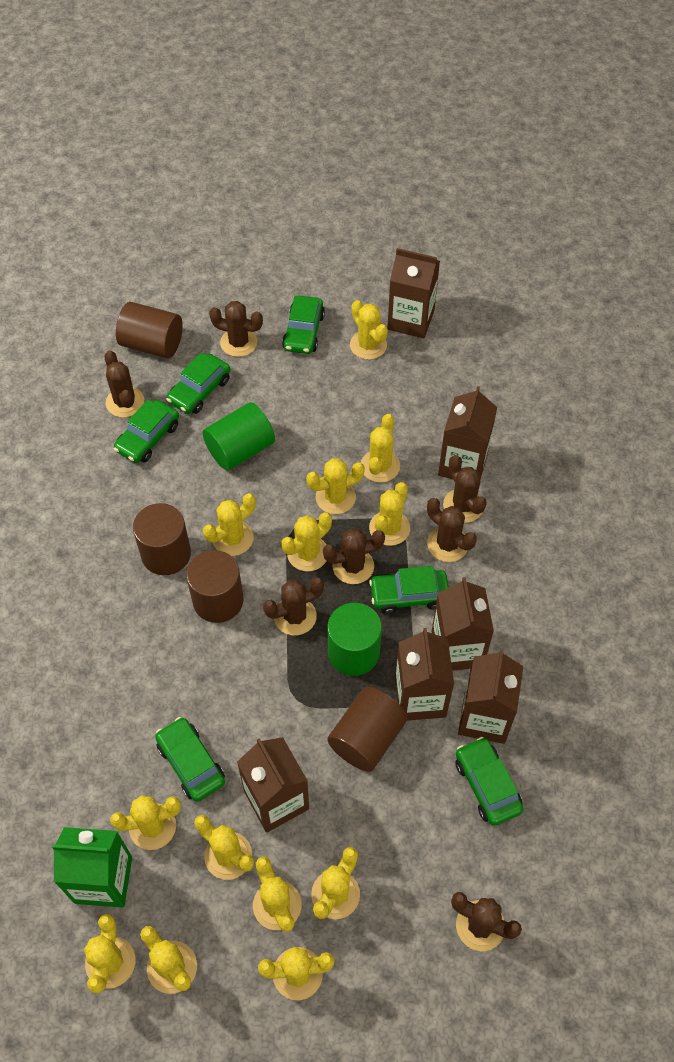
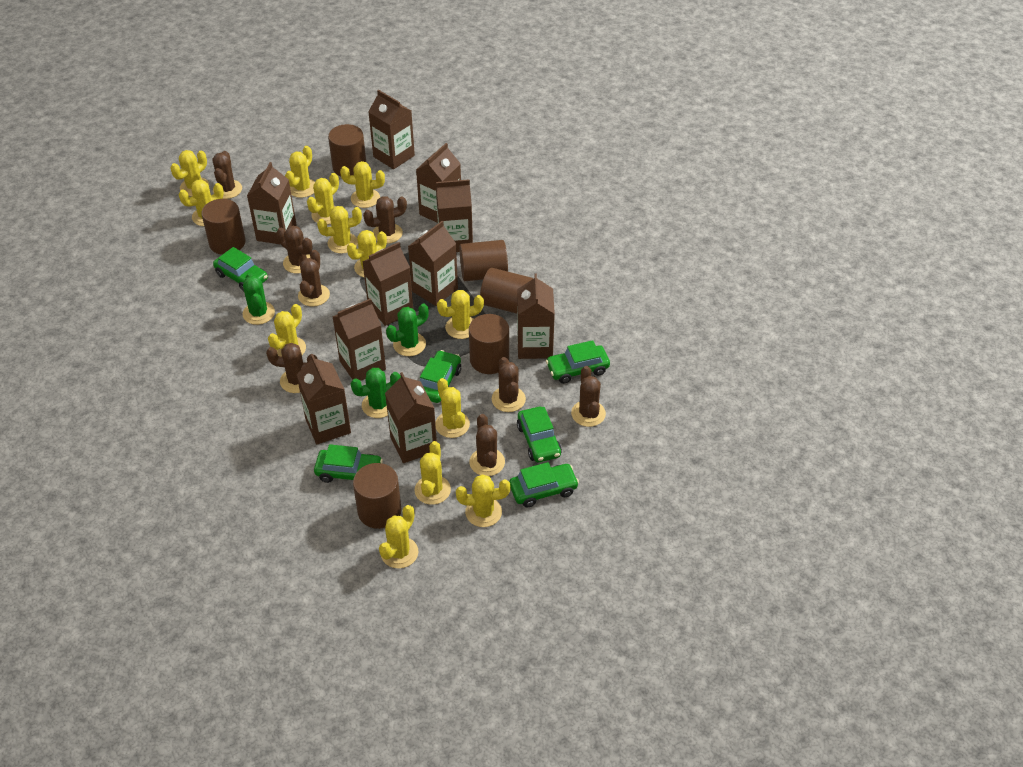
brown cactus: [104,351,144,417] [209,301,263,357] [263,578,324,635] [323,528,385,584] [427,498,477,562] [443,455,487,523] [451,892,522,951] = 7 -> [213,151,242,199] [266,343,317,393] [277,226,313,273] [298,250,330,307] [363,196,407,244] [469,414,505,476] [492,357,526,412] [571,366,606,427] = 8
brown carton: [237,737,309,833] [387,248,440,338] [395,628,454,721] [432,577,494,671] [438,386,497,480] [458,649,523,744] = 6 -> [247,162,297,244] [297,354,351,444] [332,298,386,381] [362,242,413,326] [368,90,415,169] [385,372,437,463] [408,221,458,306] [416,143,461,223] [436,179,473,252] [517,274,555,359] = 10
brown cylinder: [116,302,183,358] [133,503,191,575] [186,550,244,623] [327,687,408,772] = 4 -> [201,199,246,255] [328,124,366,176] [353,463,402,529] [459,240,508,281] [469,314,509,374] [480,268,533,314] = 6
green cactus: none = 0 -> [243,273,275,325] [351,368,401,418] [386,303,429,356] = 3
green carton: [52,827,132,908] = 1 -> none = 0
green cylinder: [203,402,275,471] [327,603,382,676] = 2 -> none = 0

